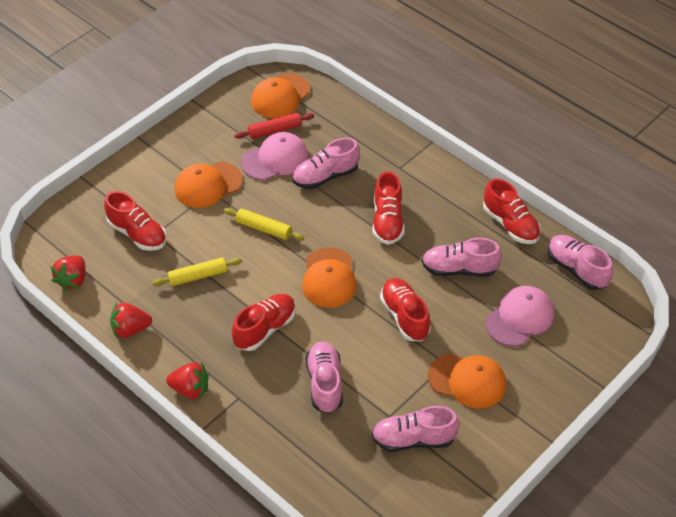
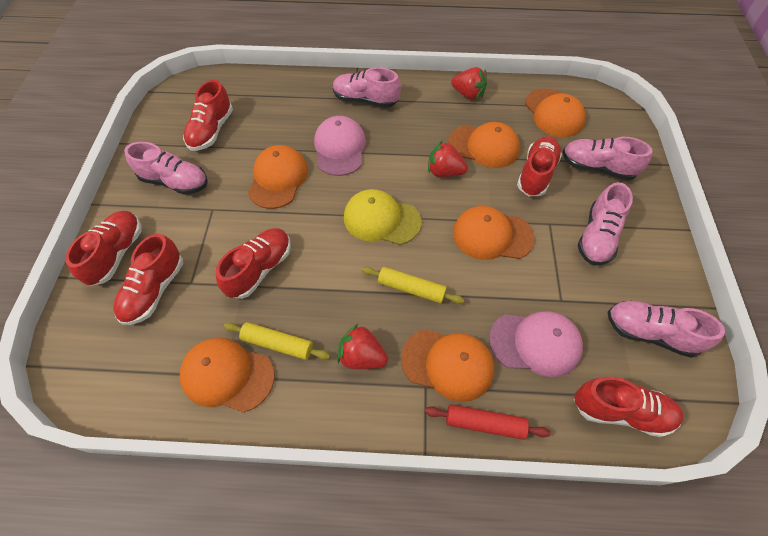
orange cap: [174,162,243,208] [251,73,310,118] [302,247,357,308] [428,354,507,409] = 4 -> [180,338,274,412] [248,145,308,209] [401,329,494,402] [448,122,520,168] [453,206,535,260] [525,89,586,137] = 6
red shoe: [104,191,166,251] [232,294,296,351] [373,171,405,245] [380,278,431,341] [483,178,541,244] = 5 -> [65,211,141,286] [113,234,183,325] [183,80,233,151] [216,228,291,299] [517,136,562,196] [574,377,684,437] = 6
yellow cap: none = 0 -> [344,189,422,245] = 1

